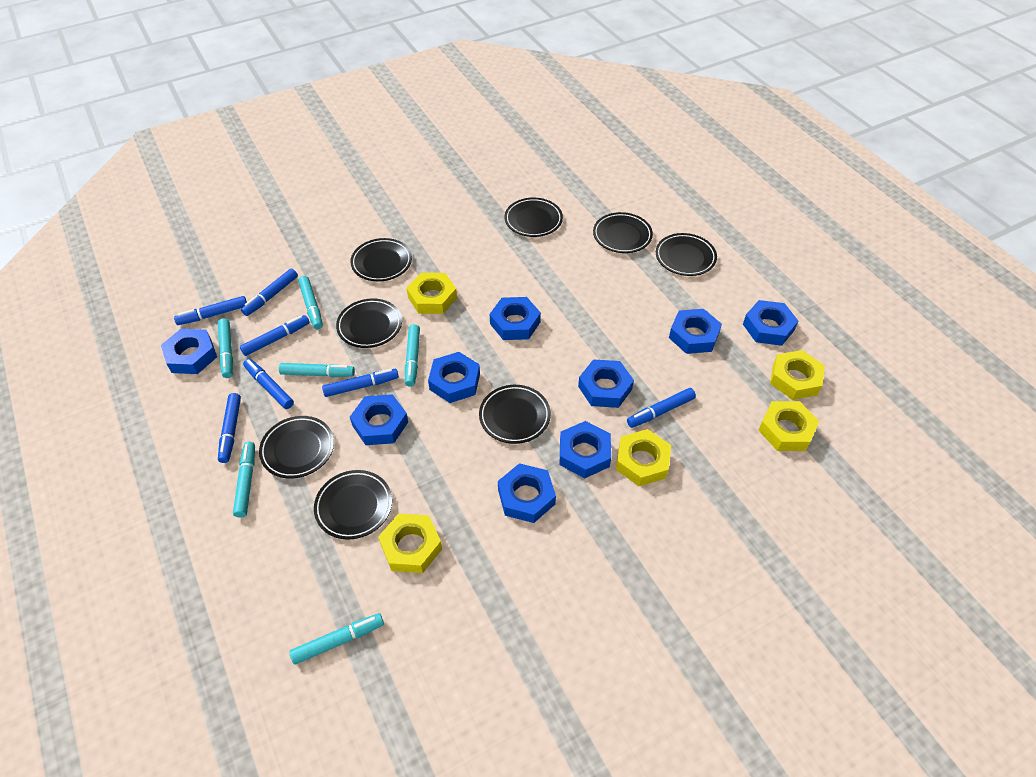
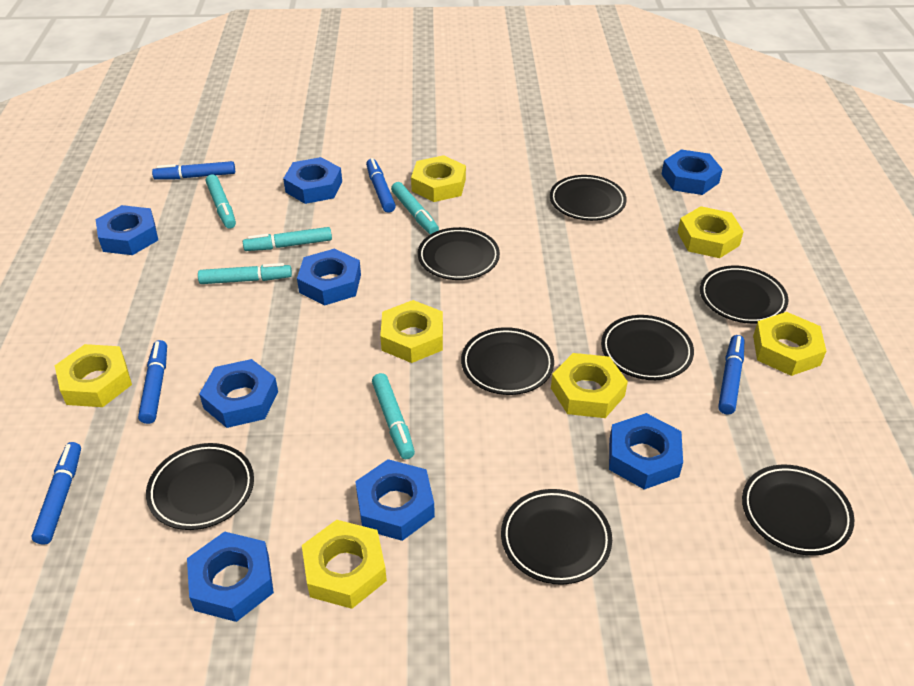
blue marker: [174,296,247,325] [218,393,241,463] [240,315,310,356] [241,268,298,316] [243,359,294,409] [322,369,399,397] [627,388,696,428] = 7 -> [31,442,81,545] [138,340,167,424] [152,161,235,180] [366,158,396,213] [718,335,744,415] = 5
blue nut: [161,329,217,374] [350,394,408,445] [428,352,480,403] [490,297,541,340] [498,463,556,523] [560,421,611,478] [578,359,634,408] [669,309,722,354] [743,300,798,346] = 9 -> [96,205,158,255] [187,531,274,622] [199,359,278,428] [283,157,342,204] [297,249,361,306] [355,459,435,541] [609,413,683,490] [661,149,723,195] = 8
turquoise marker: [218,318,233,378] [233,442,255,518] [279,363,355,377] [289,613,384,665] [298,276,323,329] [405,324,420,387] = 6 -> [198,263,292,284] [206,174,236,229] [243,227,332,251] [372,373,415,459] [391,182,439,234] = 5
yellow nut: [378,513,442,573] [407,273,457,314] [616,429,671,486] [758,401,819,451] [770,350,825,400] = 5 -> [55,344,132,407] [302,520,387,609] [380,300,443,363] [411,155,466,202] [551,353,628,418] [678,206,744,258] [753,312,826,376] = 7

